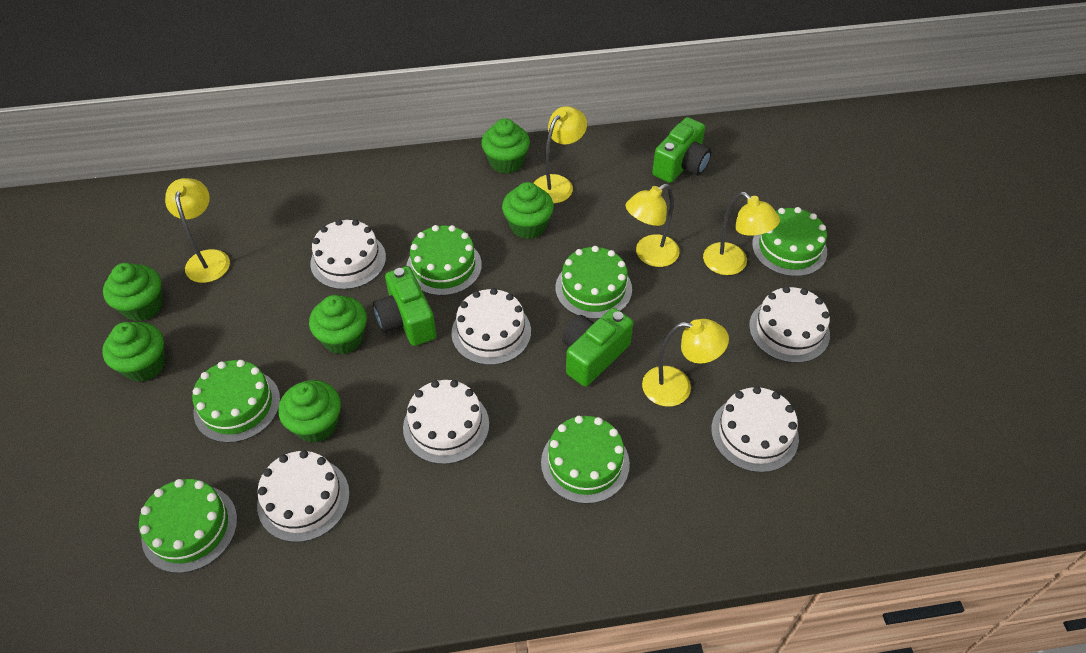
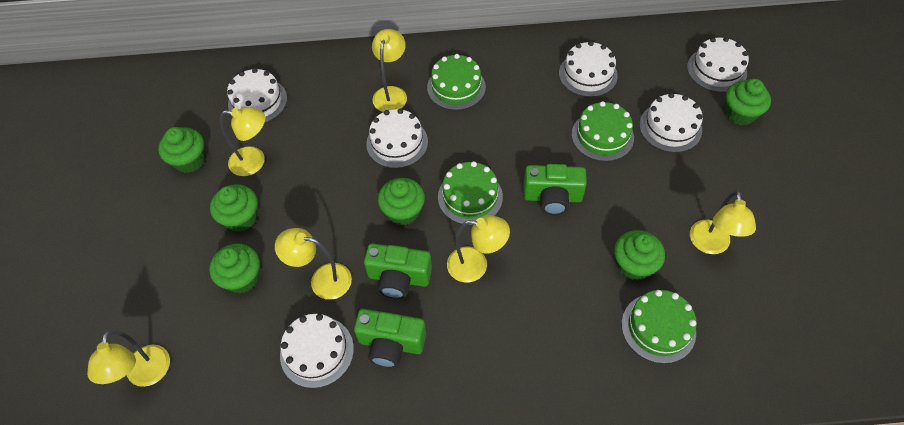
green cake: [139,479,237,573] [192,360,280,443] [407,225,482,296] [541,416,630,504] [555,246,632,319] [752,207,827,276] = 6 -> [427,54,486,110] [438,161,503,225] [572,101,634,161] [622,290,697,364] = 4
yellow lamp: [165,178,230,283] [534,106,587,203] [626,183,680,267] [642,319,729,407] [703,192,780,275] = 5 -> [87,330,170,387] [220,107,265,176] [275,228,352,300] [372,29,407,112] [447,215,510,283] [690,191,756,254] = 6

